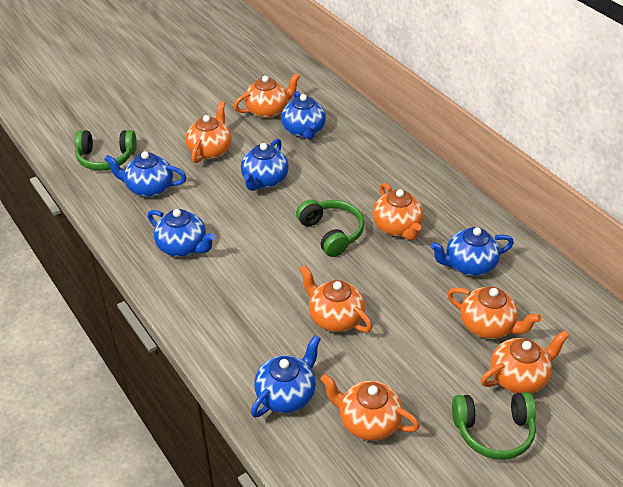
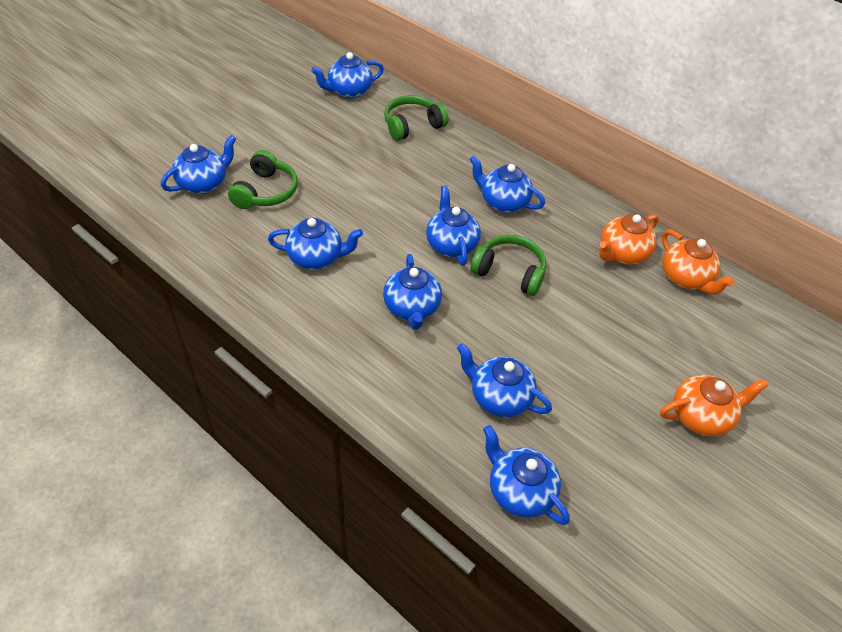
blue teapot: [104,152,186,197] [148,209,215,257] [241,139,289,191] [251,335,321,418] [281,91,326,140] [430,227,514,276] = 6 -> [161,135,236,194] [268,218,363,270] [311,52,384,99] [383,254,442,329] [426,185,481,266] [457,343,552,417] [470,155,545,213] [483,425,570,525] = 8
orange teapot: [185,101,232,163] [234,73,300,119] [300,265,372,332] [320,374,420,441] [373,183,424,240] [447,287,541,339] [481,330,569,393] = 7 -> [599,214,659,264] [660,375,769,436] [662,230,734,294] = 3

